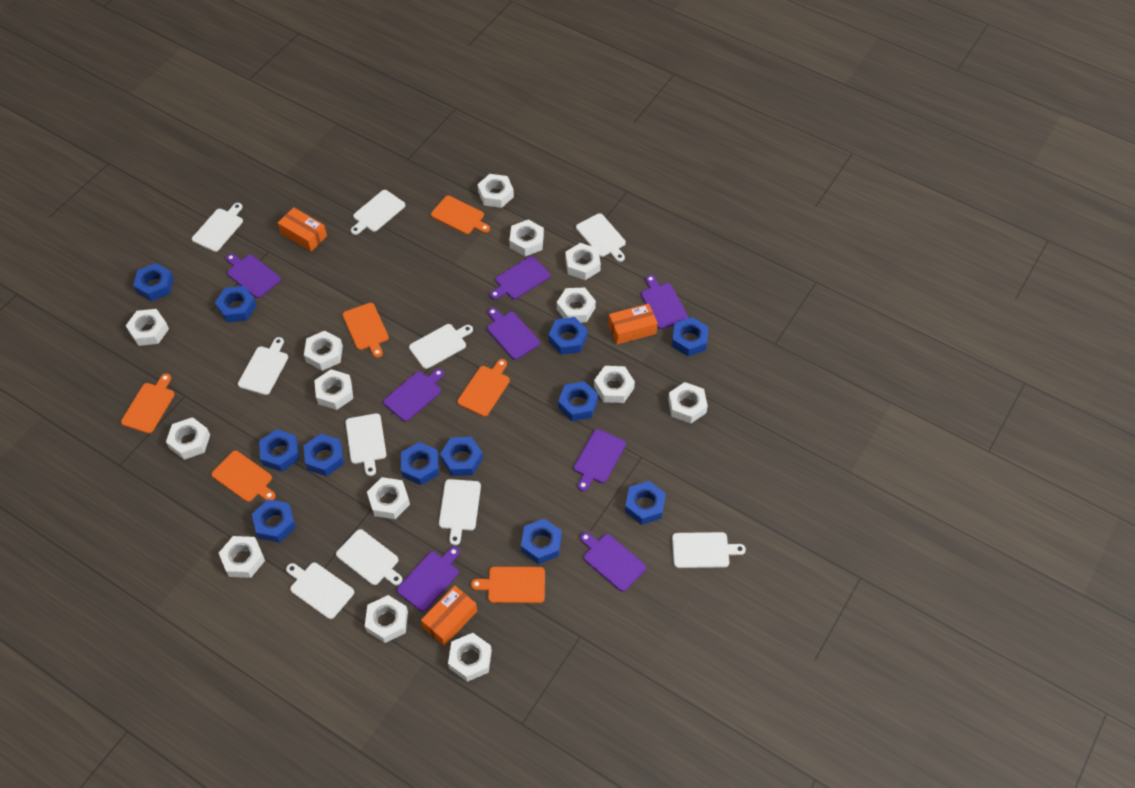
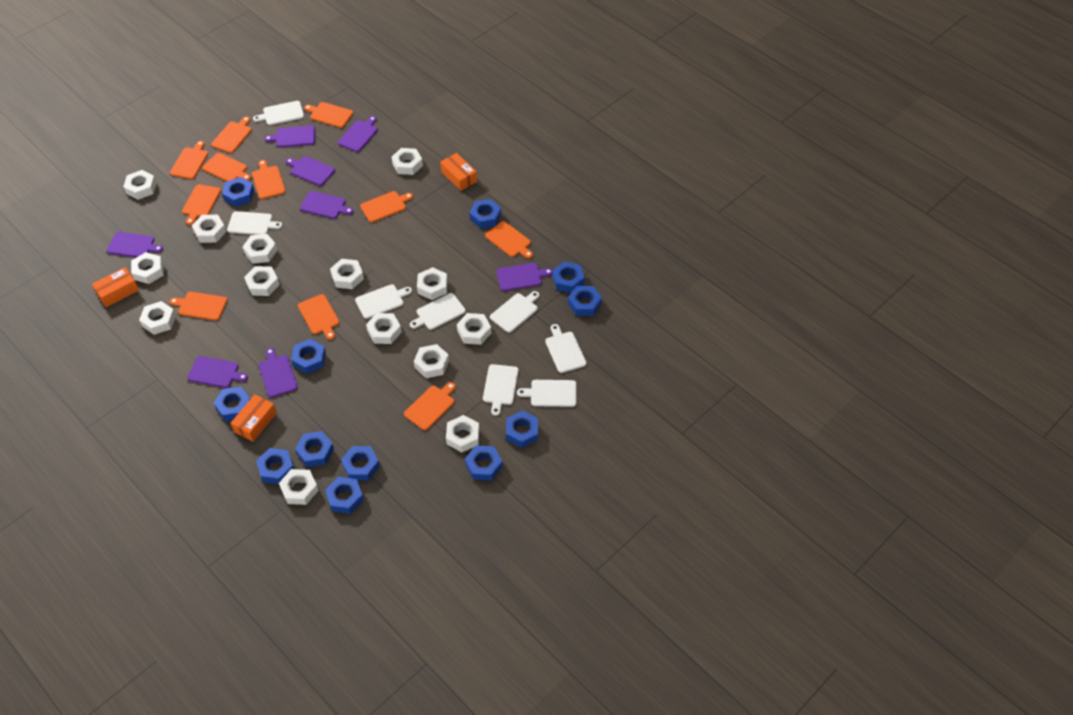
orange cutting board: [121,374,175,434] [211,451,276,502] [342,303,389,358] [431,196,490,234] [457,359,510,417] [471,567,545,603] = 6 -> [169,292,228,320] [170,141,208,179] [182,184,221,225] [202,153,251,181] [211,116,252,153] [252,160,286,199] [298,294,339,340] [304,102,353,128] [360,191,413,222] [404,382,456,430] [485,221,533,259] = 11
white cutting board: [192,203,243,252] [238,337,288,395] [286,563,354,619] [336,529,402,586] [346,413,386,476] [351,190,405,235] [409,324,473,369] [439,479,481,545] [576,213,626,262] [672,532,746,568] = 10 -> [227,211,282,235] [253,101,304,125] [355,284,412,319] [410,293,466,330] [483,364,518,416] [490,291,539,333] [517,380,576,407] [545,324,586,373] = 8

